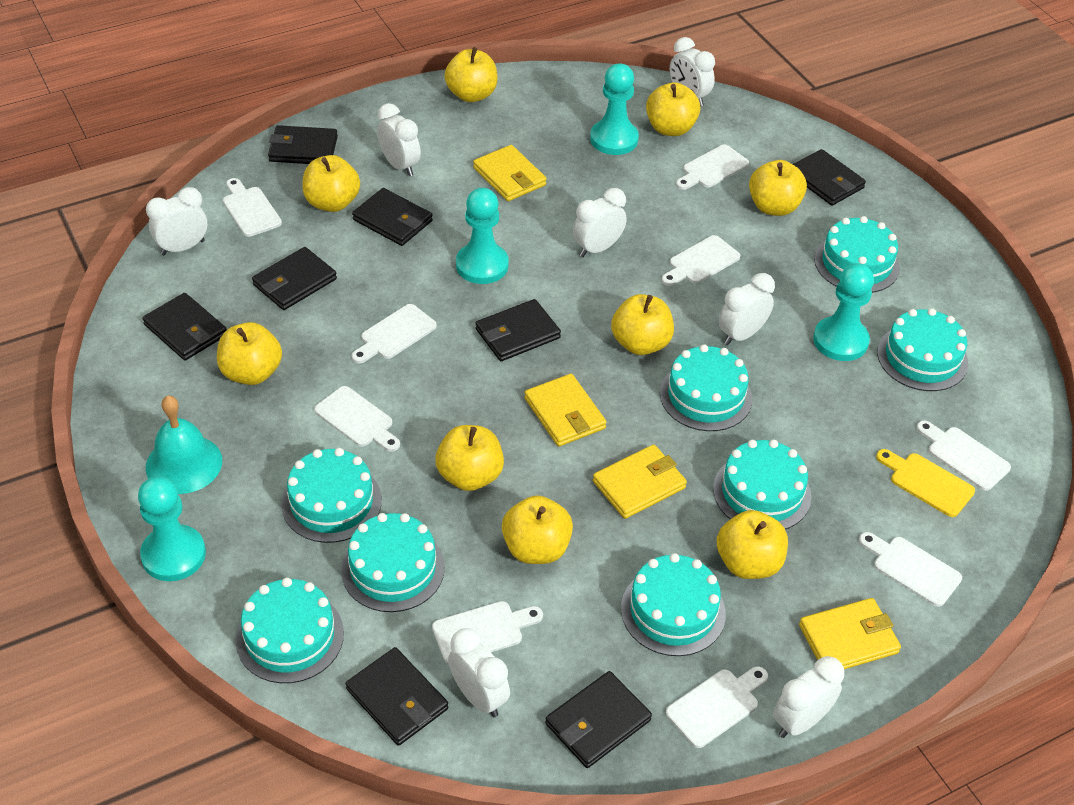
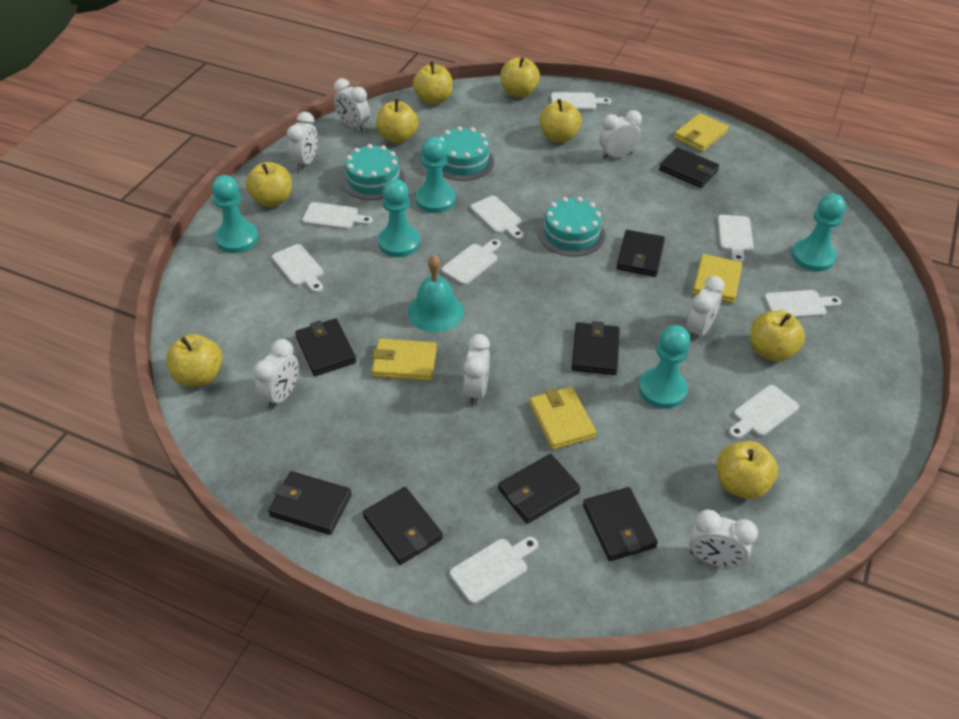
turquoise cake: [236,578,344,683] [281,448,382,543] [341,513,445,612] [621,553,726,656] [660,344,753,431] [713,439,811,529] [814,216,900,293] [877,308,968,391] = 8 -> [341,144,405,200] [440,126,494,181] [538,197,605,257] = 3
turquoise pawn: [138,476,206,581] [456,188,509,284] [590,63,639,155] [813,263,874,361] = 4 -> [212,175,258,253] [378,179,420,257] [416,137,455,213] [638,325,690,409] [792,193,846,272] = 5
yellow apple: [217,322,282,385] [302,155,360,212] [435,425,504,491] [444,47,498,102] [502,495,573,564] [611,294,674,355] [646,82,700,136] [717,510,788,579] [749,160,807,216] = 9 -> [166,334,223,387] [246,162,292,207] [376,99,418,143] [413,62,453,105] [500,57,540,97] [540,99,582,143] [717,441,778,499] [750,311,805,362] = 8
yellow cutting board: [876,449,975,517] = 1 -> none = 0

